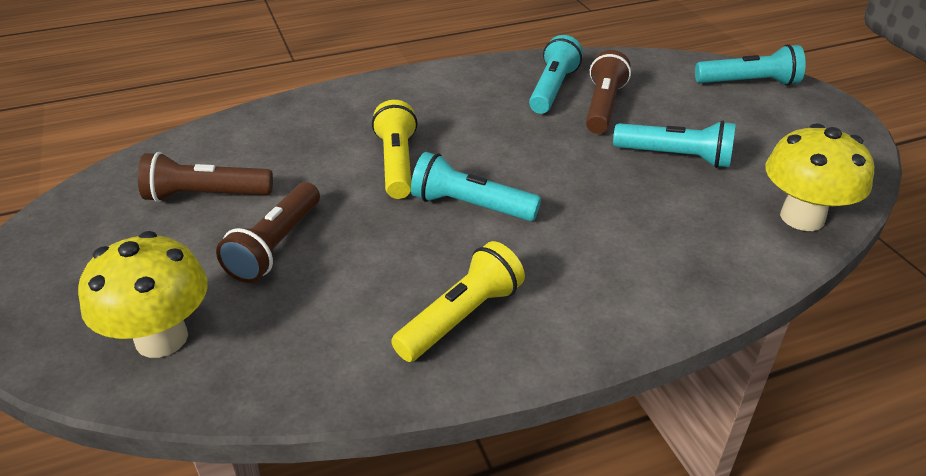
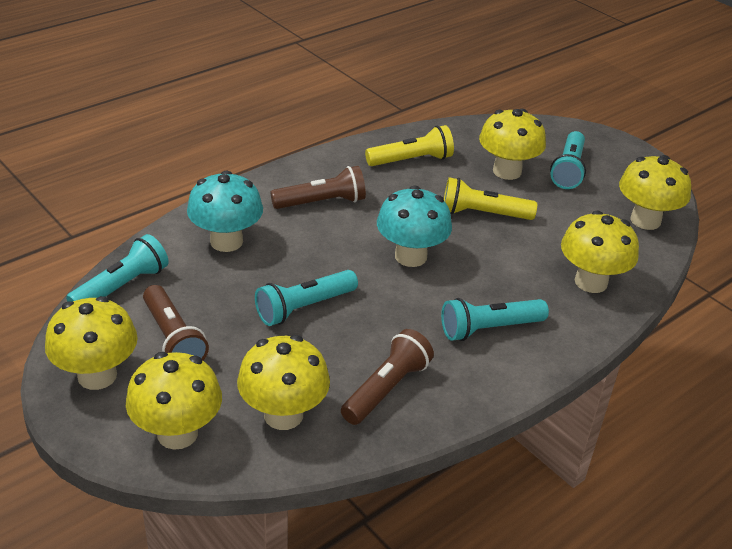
turquoise mushroom: none = 0 -> [187,170,263,252] [377,186,452,267] = 2
yellow mushroom: [78,231,208,358] [766,123,874,231] = 2 -> [45,296,138,390] [126,352,222,450] [237,335,330,430] [479,109,546,180] [561,211,639,293] [619,155,691,230] = 6

